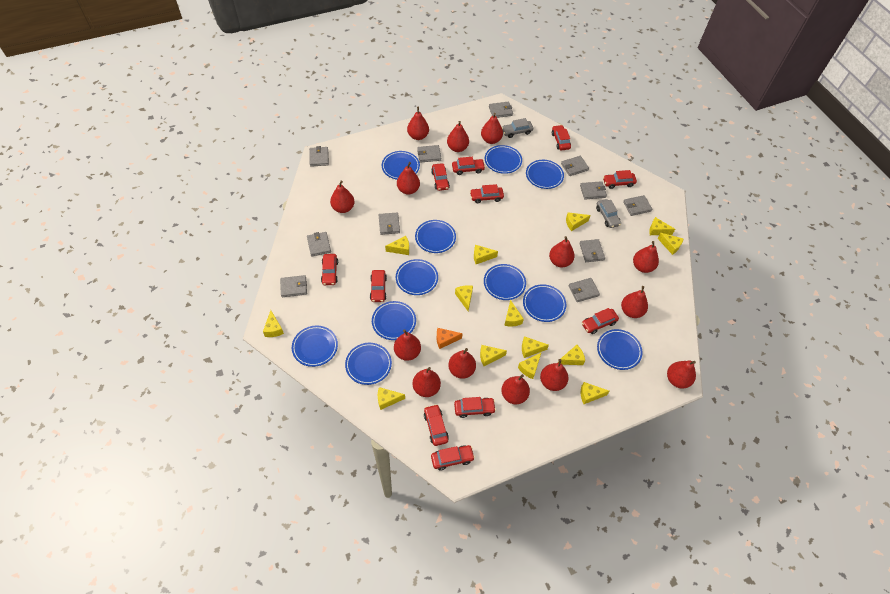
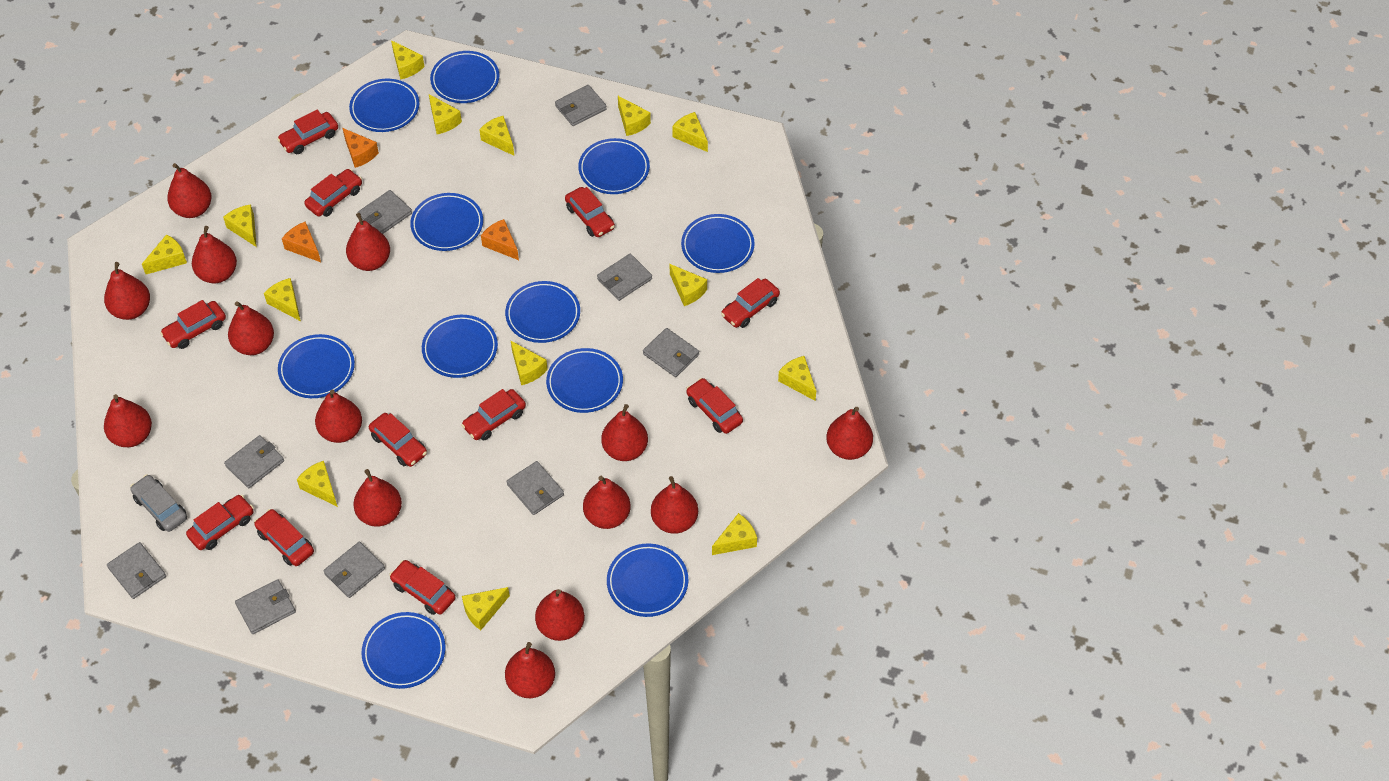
grey car: [502,118,533,138] [596,199,621,228] = 2 -> [130,475,187,532] = 1
grey wallet: [280,275,307,297] [307,232,331,257] [309,146,329,167] [379,213,400,235] [417,145,441,163] [489,102,513,118] [561,156,589,176] [569,278,600,302] [579,239,605,262] [580,181,607,200] [623,195,652,216] = 11 -> [107,542,166,599] [224,435,284,488] [235,579,296,634] [324,542,385,598] [358,190,412,234] [506,461,564,515] [555,85,607,126] [597,254,652,301] [643,328,699,377] = 9
orange cheese: [437,328,463,349] = 1 -> [282,222,321,262] [343,128,379,168] [481,219,519,260] = 3

